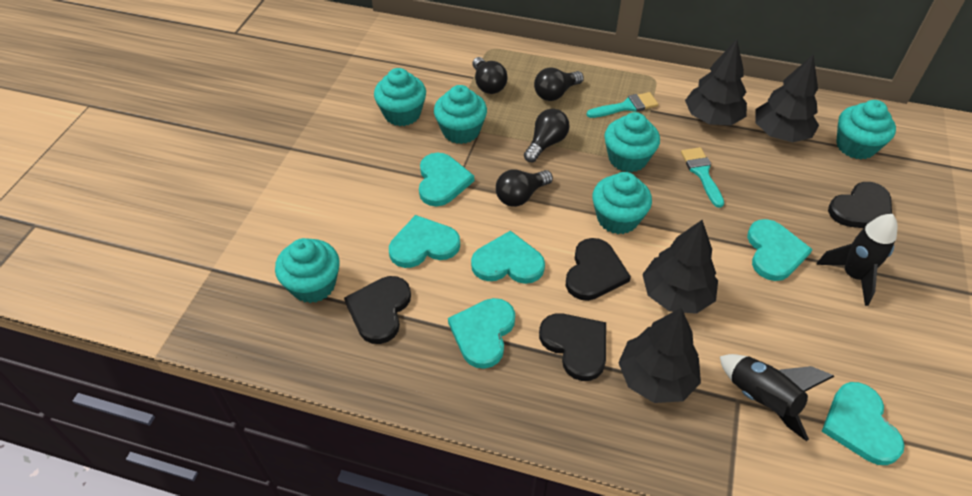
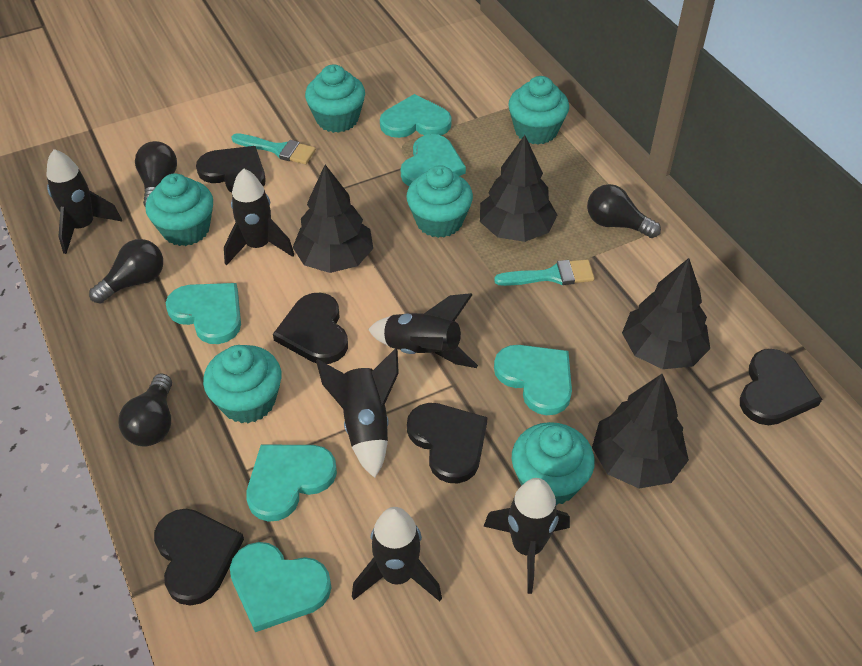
black heart: [344,276,411,344] [539,313,606,381] [566,238,631,301] [828,182,892,228] = 4 -> [154,509,244,606] [196,146,266,193] [273,293,348,364] [407,403,488,483] [740,349,822,425] = 5
black rocket: [719,354,835,441] [816,214,898,306] = 2 -> [46,149,122,254] [224,168,294,265] [316,348,399,478] [352,507,442,602] [368,293,478,368] [483,478,570,594] = 6

